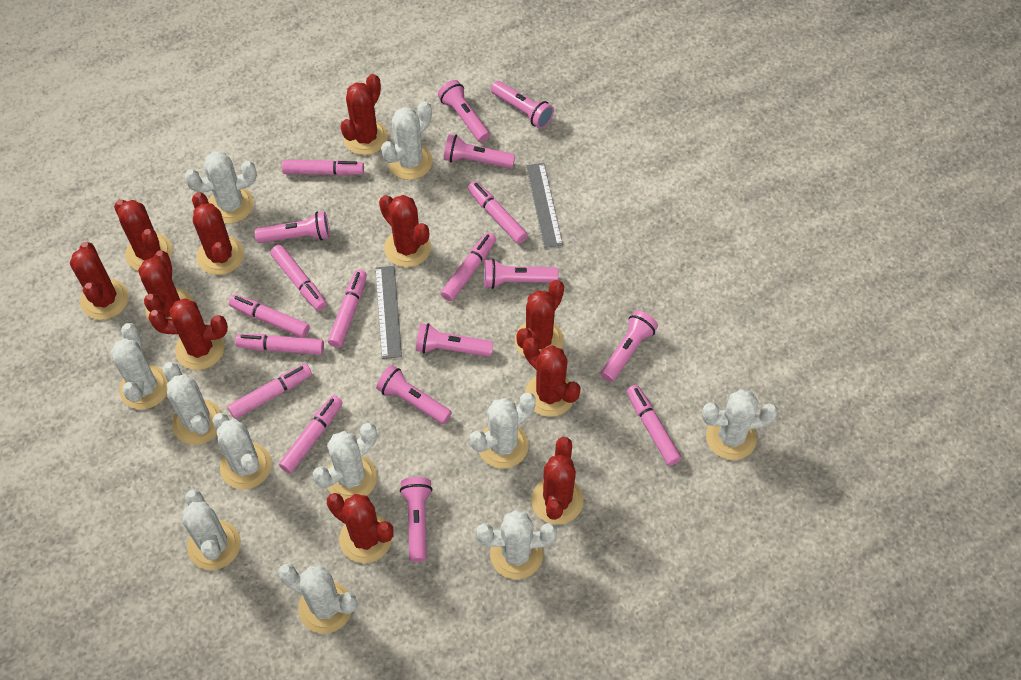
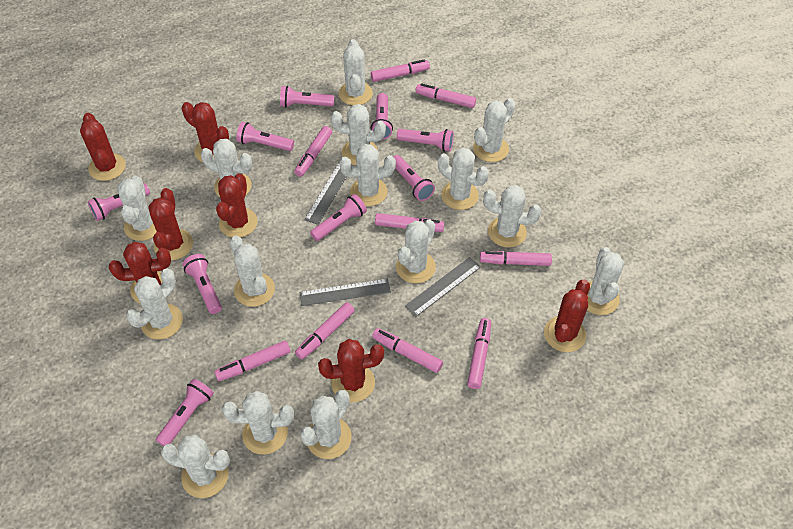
grey ruler: [375,266,402,359] [526,163,563,248] = 2 -> [300,279,391,306] [304,163,353,225] [405,257,481,317] = 3
pink marker: [227,364,312,419] [229,295,310,338] [235,334,324,355] [270,245,327,311] [279,395,343,473] [282,160,364,176] [328,270,367,348] [441,232,496,301] [468,181,528,244] [627,385,682,466] = 10 -> [214,341,291,381] [294,126,332,177] [295,302,355,360] [371,59,430,82] [372,328,443,373] [375,213,444,232] [416,83,476,108] [467,318,491,389] [480,251,552,266] = 9
red cactus: [70,242,129,320] [114,200,173,271] [138,251,193,323] [149,298,228,370] [192,192,244,275] [327,493,393,563] [340,74,388,155] [379,195,431,267] [515,280,564,357] [523,337,581,417] [531,437,583,524] = 11 -> [80,113,126,181] [109,242,171,304] [148,188,193,260] [182,102,229,162] [216,173,258,238] [318,339,384,402] [544,279,590,352] = 7
white cactus: [110,323,168,409] [163,362,222,445] [182,489,241,570] [185,151,257,224] [212,413,272,489] [278,564,357,634] [313,423,377,501] [381,101,433,180] [470,392,536,468] [476,510,557,579] [702,389,778,460] = 11 -> [117,176,157,241] [126,269,183,339] [161,435,230,498] [201,139,252,197] [222,391,294,455] [230,236,275,307] [300,390,352,459] [331,104,386,165] [339,39,373,105] [339,144,396,206] [396,219,436,284] [438,148,489,210] [473,98,515,162] [483,185,541,248] [587,247,624,315] = 15

